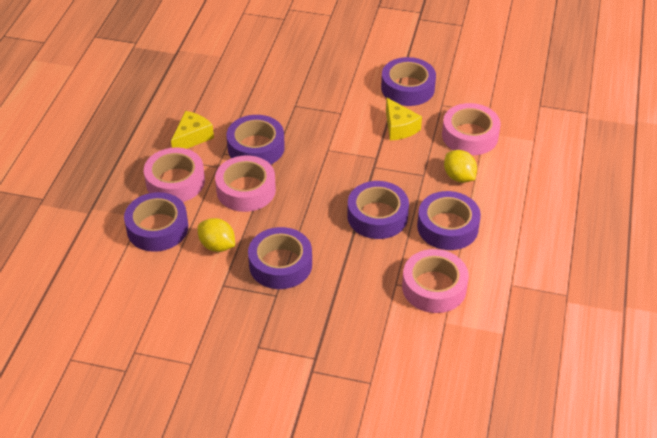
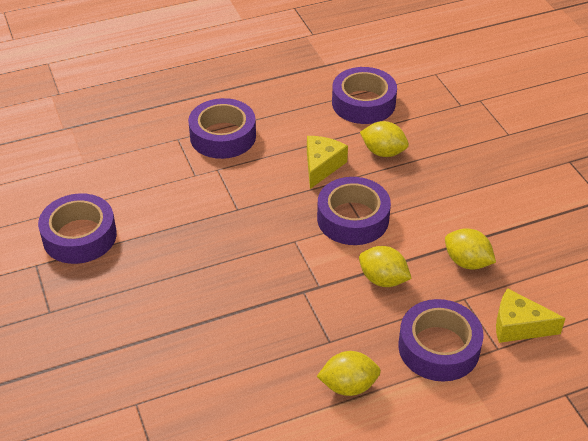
pink tape: [144,147,205,202] [215,155,276,212] [402,249,469,313] [442,103,501,155] = 4 -> none = 0
purple tape: [124,192,188,252] [226,115,285,165] [248,227,312,289] [347,181,409,239] [381,57,436,106] [417,191,481,250] = 6 -> [38,193,117,264] [188,98,256,159] [317,177,391,245] [332,67,397,124] [398,299,484,382] = 5
yellow lemon: [198,218,235,252] [444,150,477,183] = 2 -> [317,351,381,396] [359,246,412,287] [360,121,409,157] [445,228,496,269] = 4

